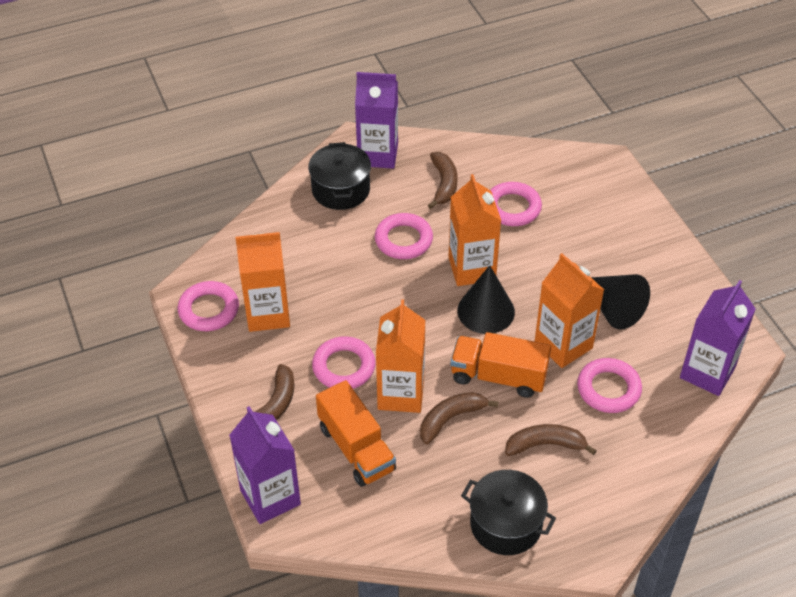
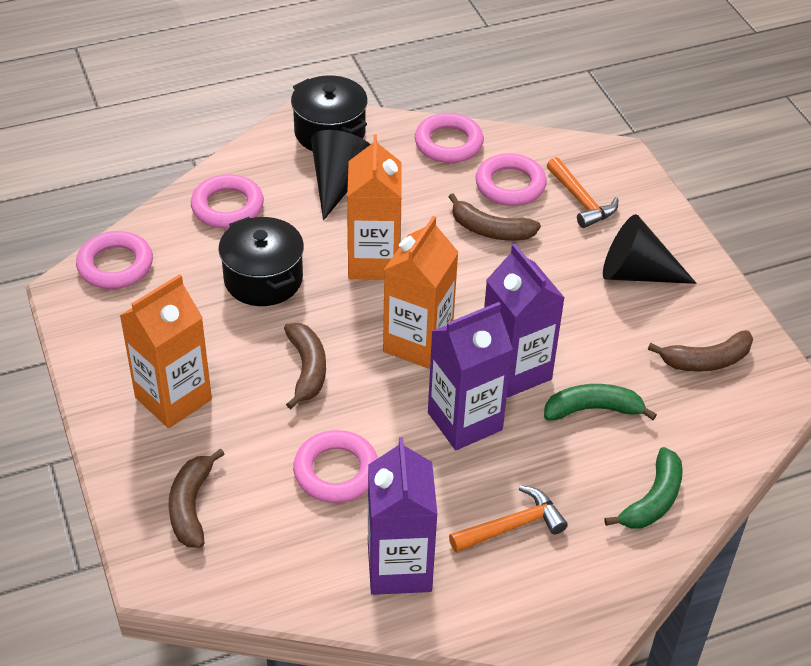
green banana: none = 0 -> [544,384,657,420] [604,447,683,529] = 2
orange carton: [235,232,290,332] [376,299,425,413] [448,174,501,286] [535,253,604,368] = 4 -> [119,274,212,428] [347,135,401,280] [383,216,459,369] = 3
orange hammer: none = 0 -> [449,485,568,553] [547,157,618,228] = 2
orange truck: [316,380,396,487] [451,332,551,398] = 2 -> none = 0

